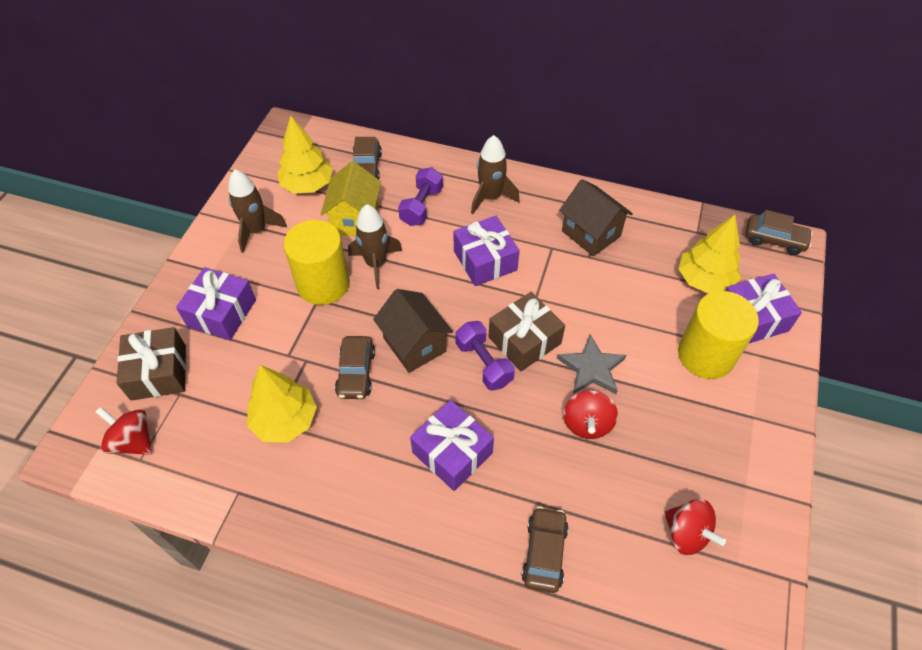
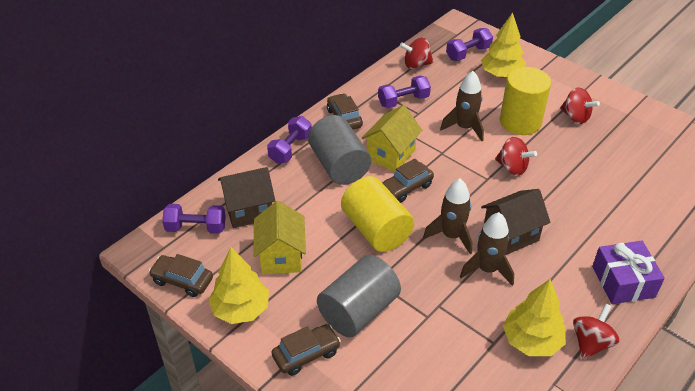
brown gift: [117,327,186,401] [488,292,565,371] = 2 -> none = 0
grey cylinder: none = 0 -> [308,115,371,185] [317,255,401,337] = 2
grey star: [557,334,626,394] = 1 -> none = 0
purple dumbbell: [398,167,443,226] [456,321,515,391] = 2 -> [162,204,226,234] [267,116,312,164] [378,76,431,108] [446,28,493,61] = 4
purple gift: [176,267,256,340] [410,400,494,491] [454,216,520,286] [726,274,802,343] = 4 -> [592,241,665,304] = 1
red spinning top: [96,407,152,455] [563,390,618,439] [664,499,726,555] = 3 -> [400,38,434,69] [495,137,537,176] [560,87,600,124] [573,303,620,359] = 4
yellow house: [321,161,381,236] = 1 -> [253,201,306,274] [361,105,422,172] = 2

